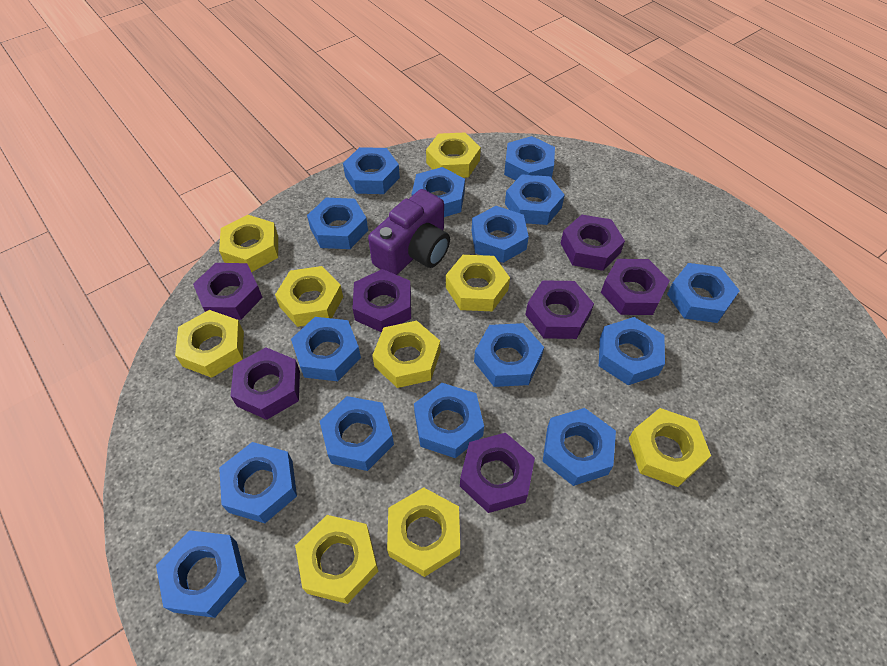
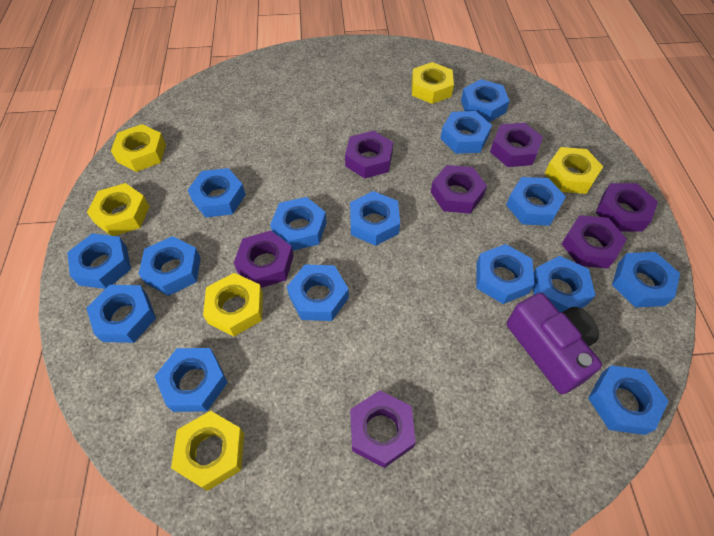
yellow nut: [175,310,244,378] [219,215,278,272] [275,266,343,327] [295,515,378,604] [372,321,440,388] [387,487,460,577] [426,132,481,178] [446,255,510,311] [629,408,711,487] = 9 -> [87,183,150,236] [111,124,166,172] [171,411,244,491] [203,273,263,336] [412,62,454,104] [544,147,603,194] = 6

